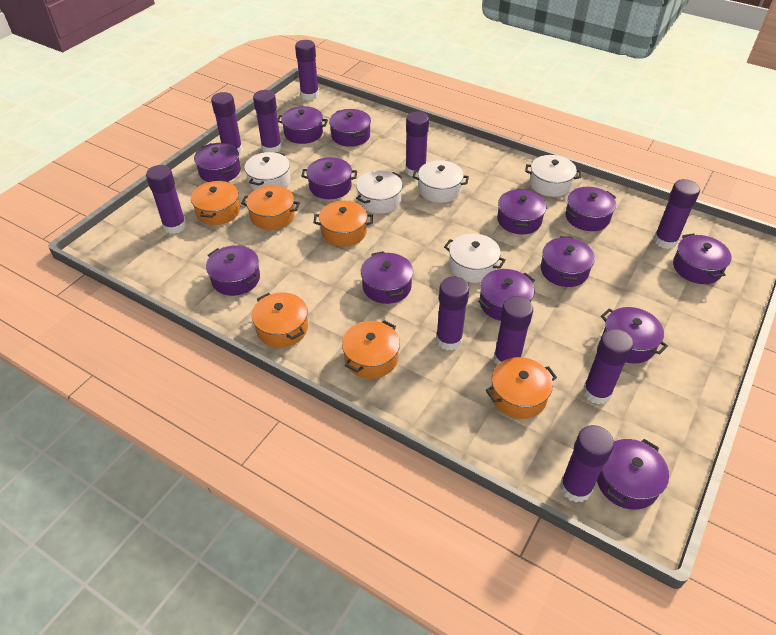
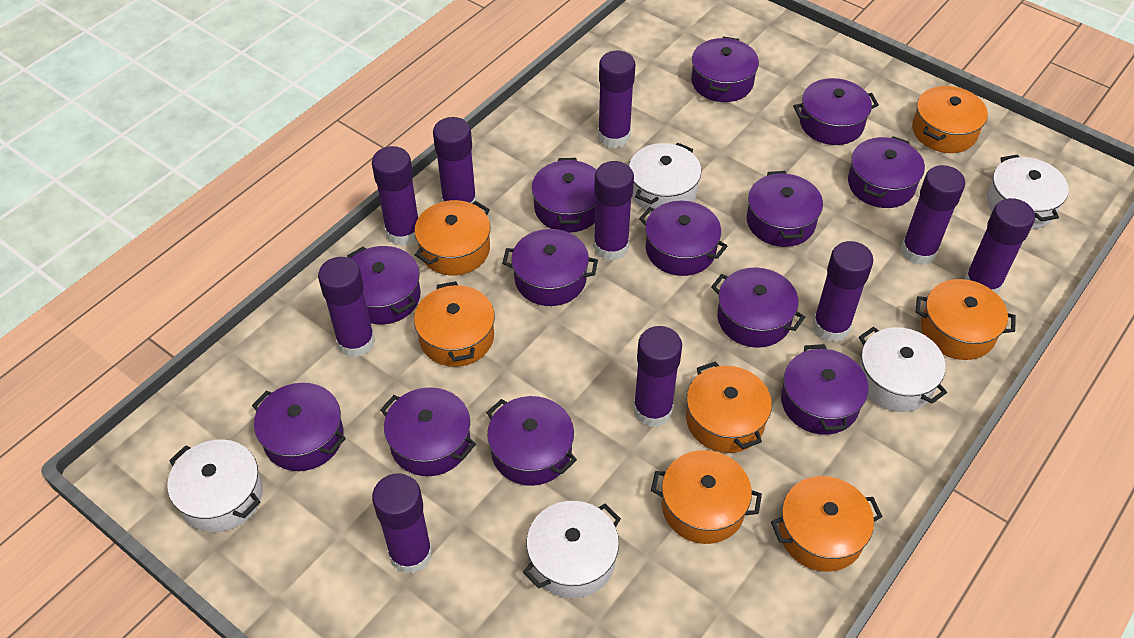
orange pot: [191,180,240,225] [241,185,300,230] [252,293,308,348] [313,201,373,247] [342,320,400,379] [486,357,557,419] = 6 -> [414,200,490,275] [414,281,495,367] [651,450,762,544] [686,361,772,453] [771,476,883,572] [912,86,988,153] [915,279,1016,360] = 7

